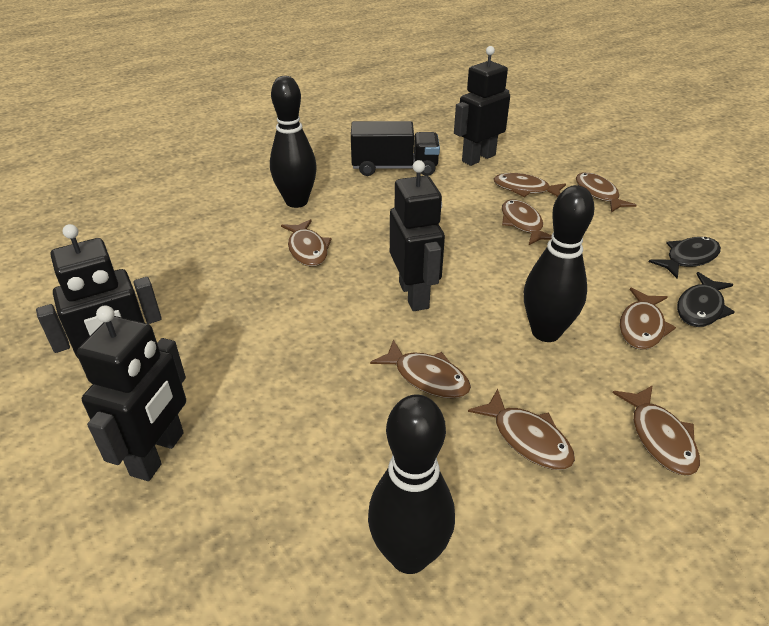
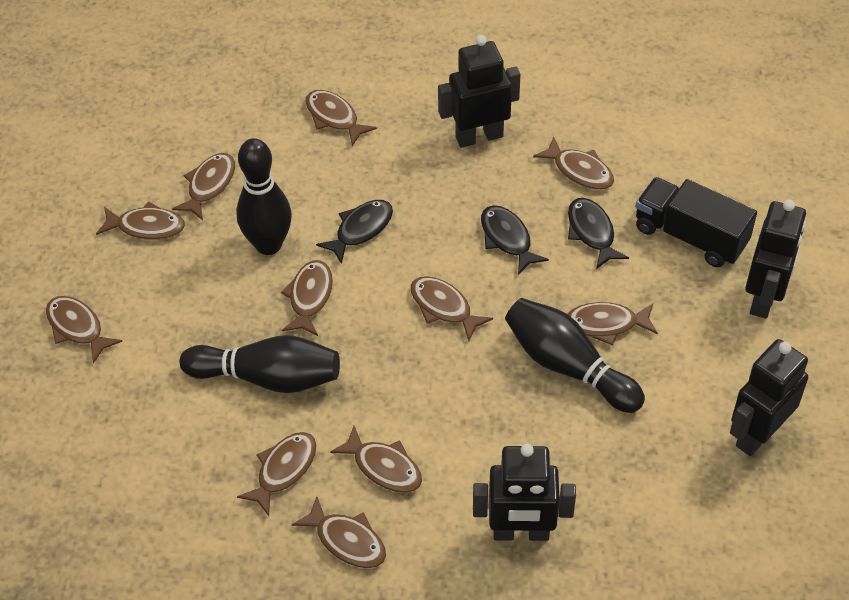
black fish: [649,237,721,278] [677,272,735,327] = 2 -> [316,200,393,264] [481,205,549,275] [568,198,629,269] = 3
brown fish: [281,219,332,266] [370,339,471,399] [468,389,575,470] [494,173,566,197] [502,200,552,245] [576,172,637,212] [613,385,700,475] [620,288,676,350] = 8 -> [46,296,122,363] [96,202,185,240] [172,153,235,220] [237,432,317,516] [281,260,333,336] [292,497,386,568] [305,90,377,146] [330,426,422,493] [410,276,493,341] [533,136,614,190] [567,302,658,345] = 11

